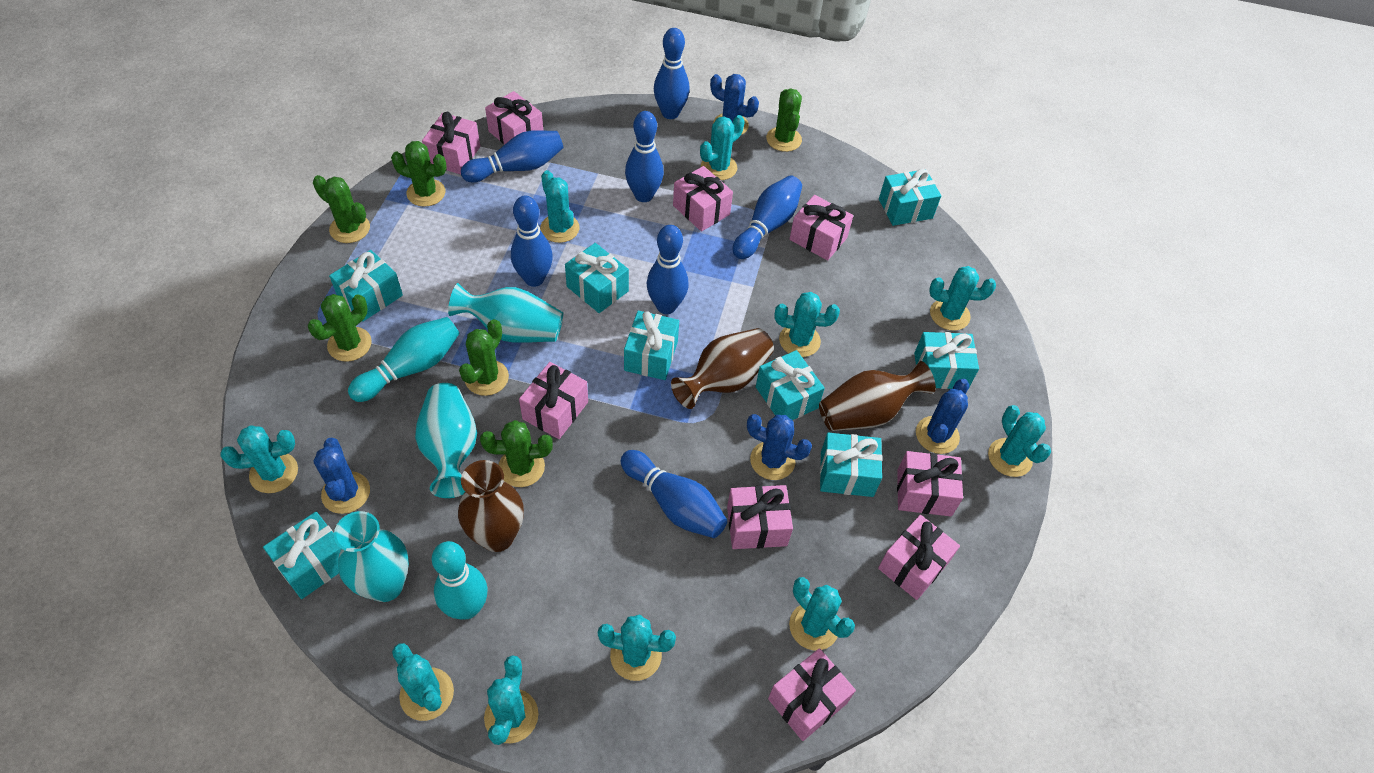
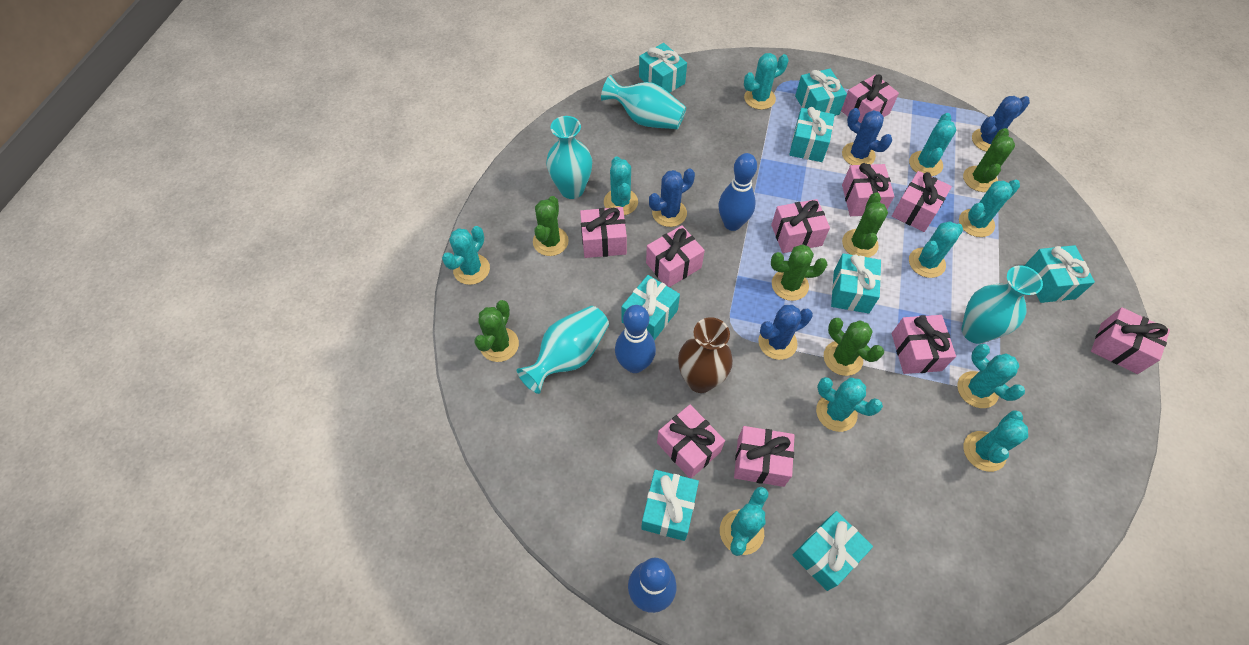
blue bowling pin: [461,130,563,183] [511,196,553,287] [621,450,727,538] [625,111,664,202] [647,225,689,314] [654,28,690,119] [733,175,802,259] = 7 -> [615,305,656,373] [628,558,676,613] [719,153,757,231] = 3
brown vase: [458,460,524,552] [671,328,774,409] [819,361,936,431] = 3 -> [678,317,733,393] = 1
pink gift: [422,112,480,174] [485,91,543,144] [519,362,588,439] [673,166,733,232] [727,485,793,549] [768,648,856,741] [789,195,853,261] [878,515,960,600] [897,451,963,516] = 9 -> [580,207,627,258] [646,225,705,287] [657,405,725,478] [734,426,795,487] [771,199,830,253] [841,74,899,123] [842,163,894,216] [892,171,952,232] [892,315,956,374] [1091,307,1170,374] = 10
turquoise bowling pin: [348,317,459,402] [432,541,487,619] = 2 -> none = 0
turquoise vase: [334,511,409,602] [415,383,477,498] [448,283,563,343] = 3 -> [517,306,609,394] [546,116,592,199] [601,75,686,129] [961,265,1043,344] = 4

